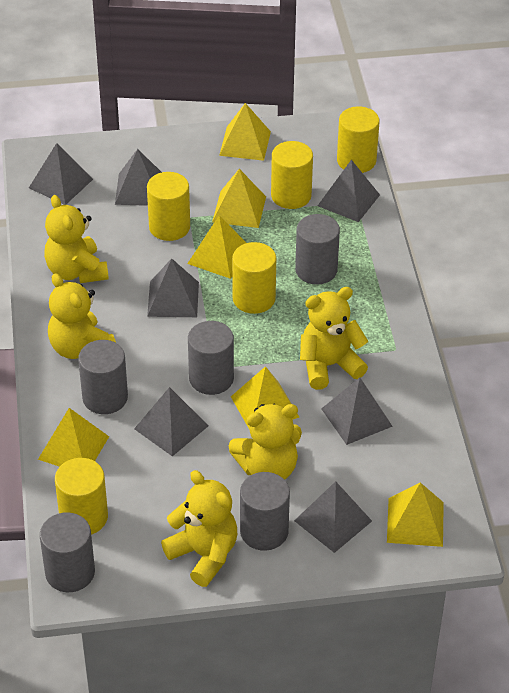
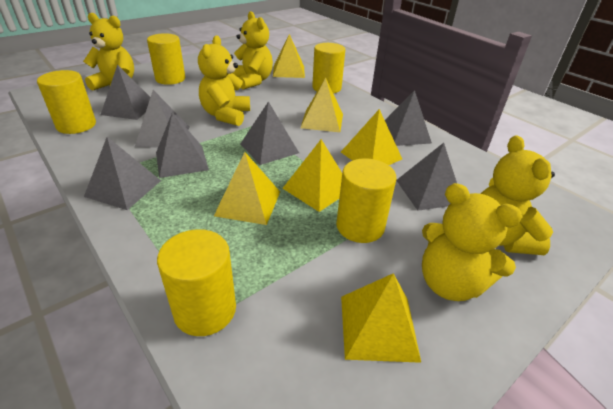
grey cylinder: [40,512,95,592] [78,340,128,414] [188,321,234,395] [240,472,290,551] [295,214,340,285] = 5 -> none = 0

